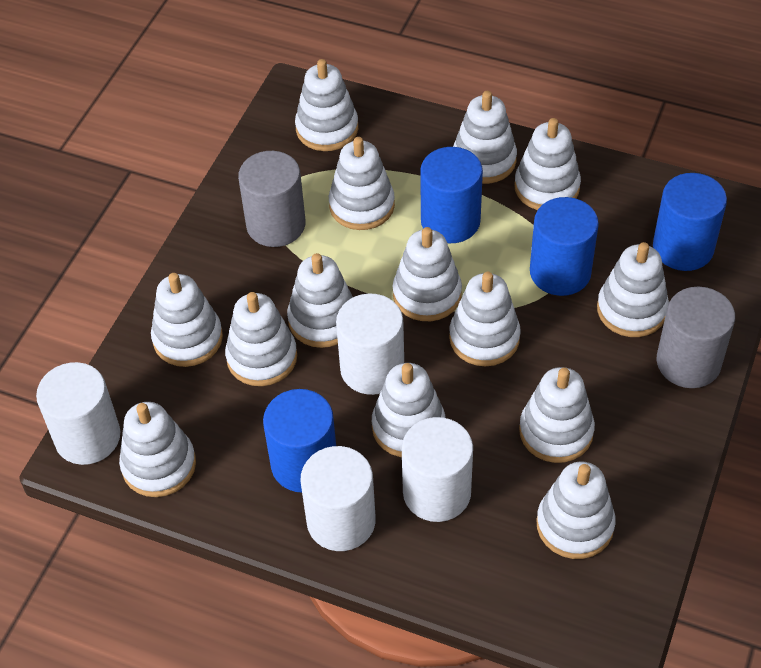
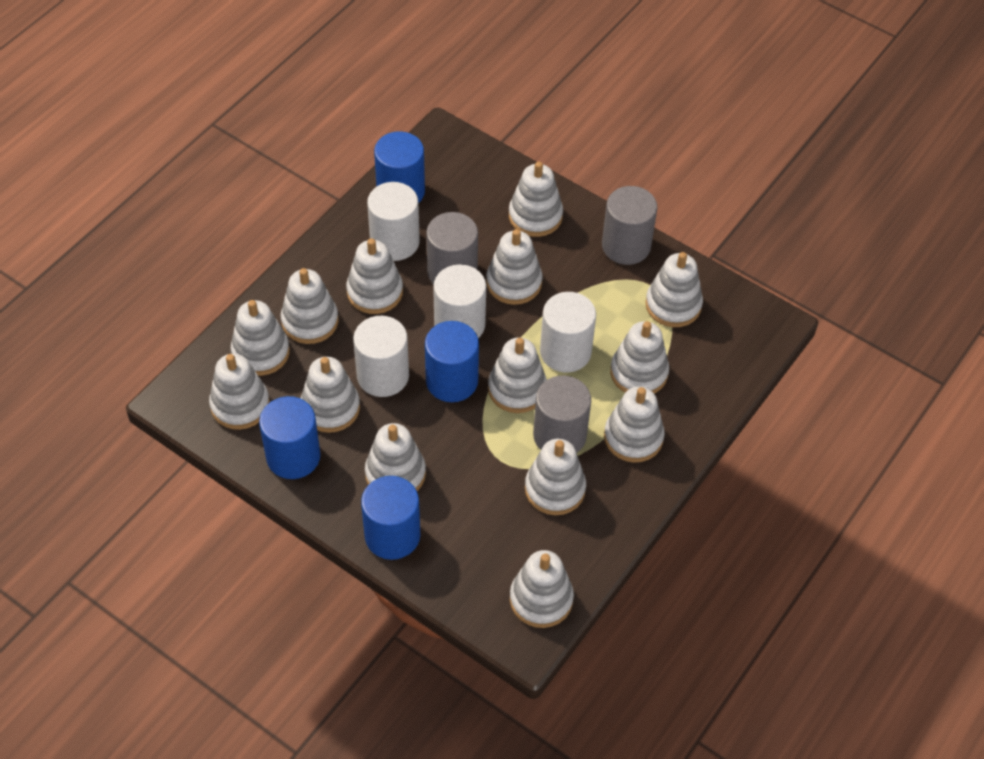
grey cylinder: [238,151,305,247] [657,287,735,388] = 2 -> [426,212,478,284] [533,376,591,453] [602,186,657,265] = 3

